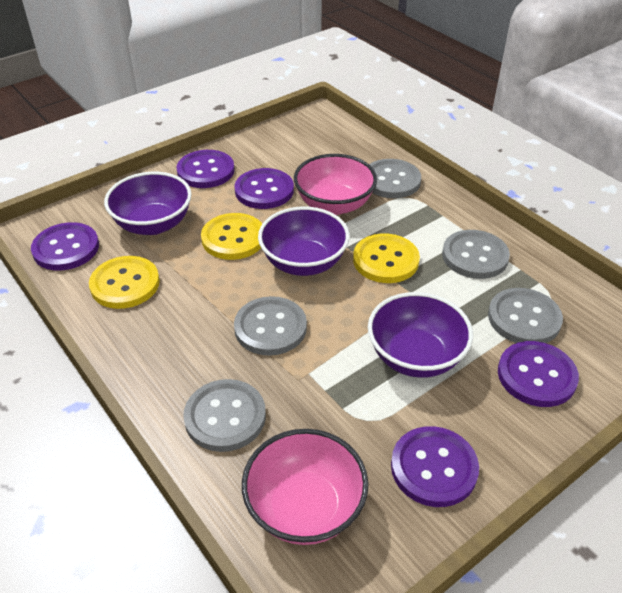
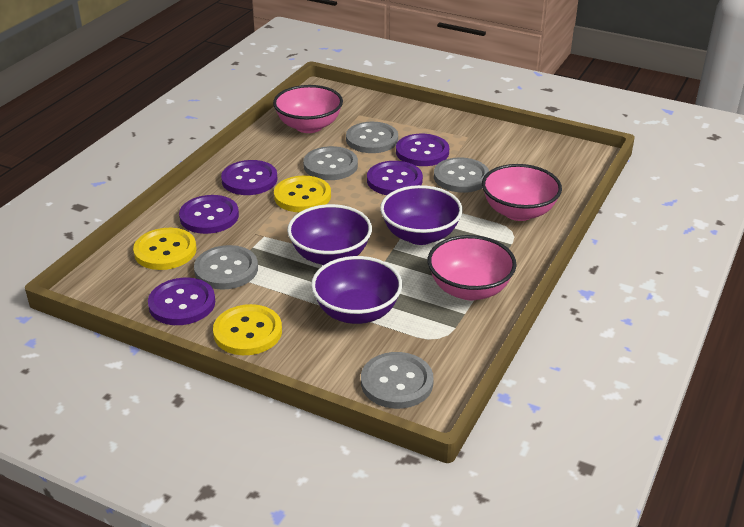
pink bowl: [242,429,368,545] [294,154,377,215] = 2 -> [273,85,343,133] [428,235,517,300] [482,164,562,221] = 3

